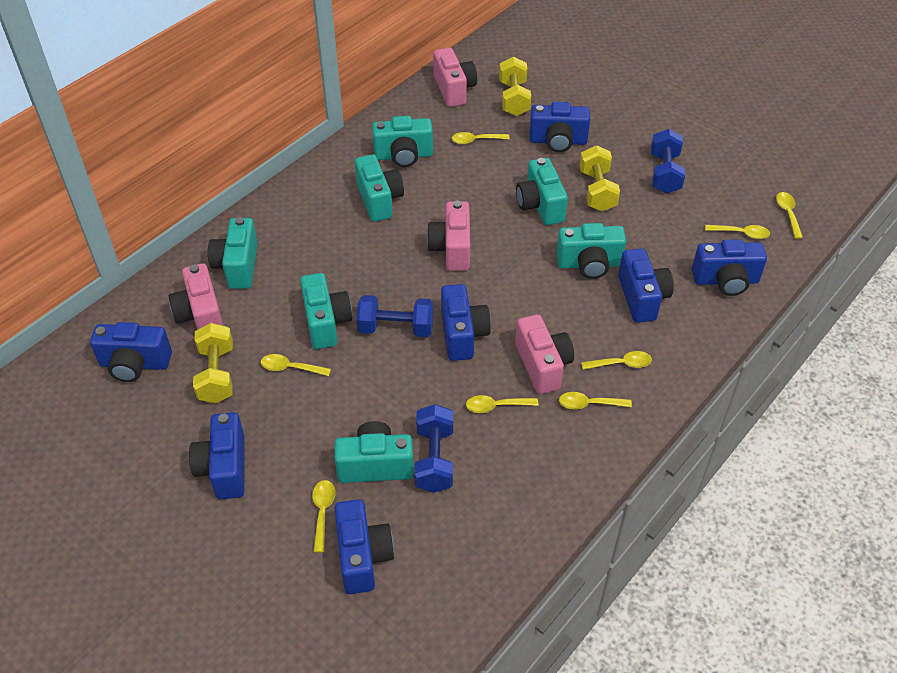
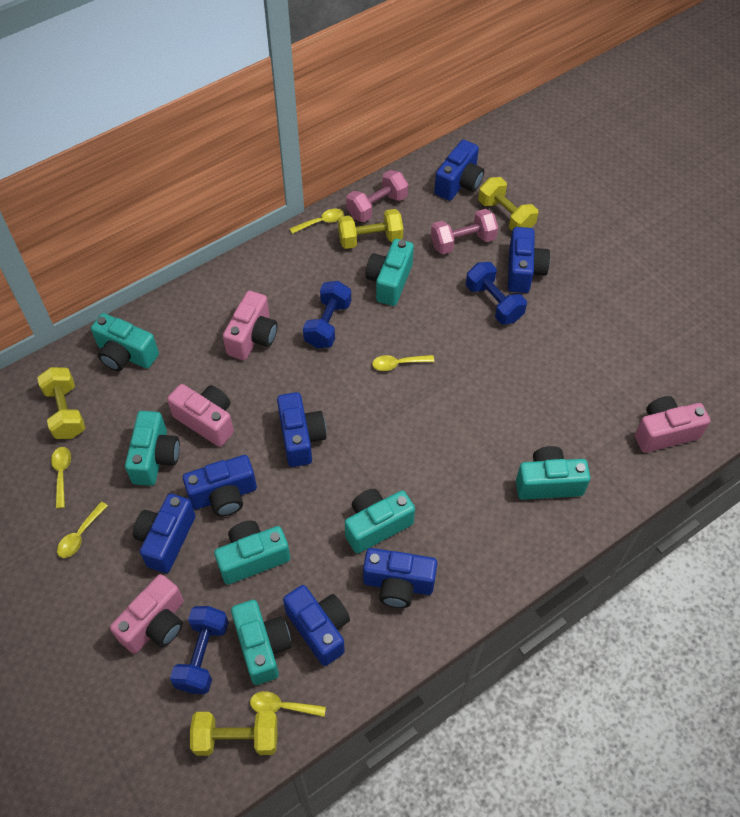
pink dumbbell: none = 0 -> [346,170,408,222] [431,209,498,254] = 2
yellow dumbbell: [193,323,233,403] [499,57,531,116] [579,145,620,212] = 3 -> [37,367,85,439] [190,711,277,756] [338,209,403,249] [478,177,538,231] = 4
yellow spoon: [261,354,331,376] [312,480,336,553] [451,132,510,144] [466,395,539,413] [559,392,632,410] [581,351,652,370] [705,225,770,239] [776,192,803,239] = 8 -> [51,447,71,508] [57,502,108,558] [250,691,326,717] [289,209,344,234] [372,355,434,371] = 5

